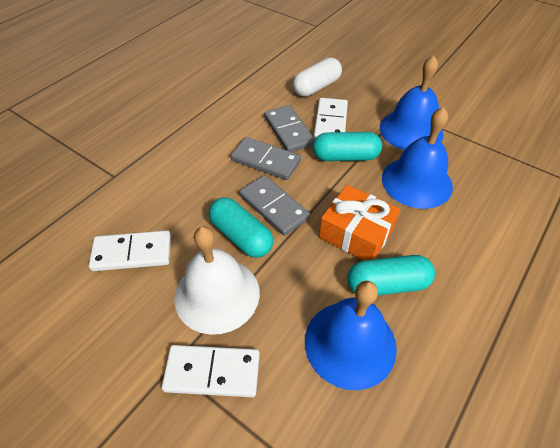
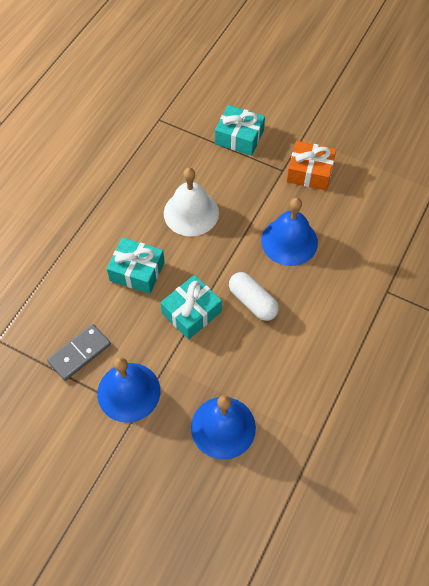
grey domino: [231,137,301,180] [239,175,310,236] [264,105,315,152] = 3 -> [47,324,111,381] = 1
turquoise capsule: [209,197,273,258] [313,132,382,161] [347,255,435,295] = 3 -> none = 0
turquoise gift: none = 0 -> [107,237,165,294] [161,275,222,340] [215,105,265,156] = 3
white domino: [89,230,171,271] [162,345,260,397] [314,98,348,138] = 3 -> none = 0

